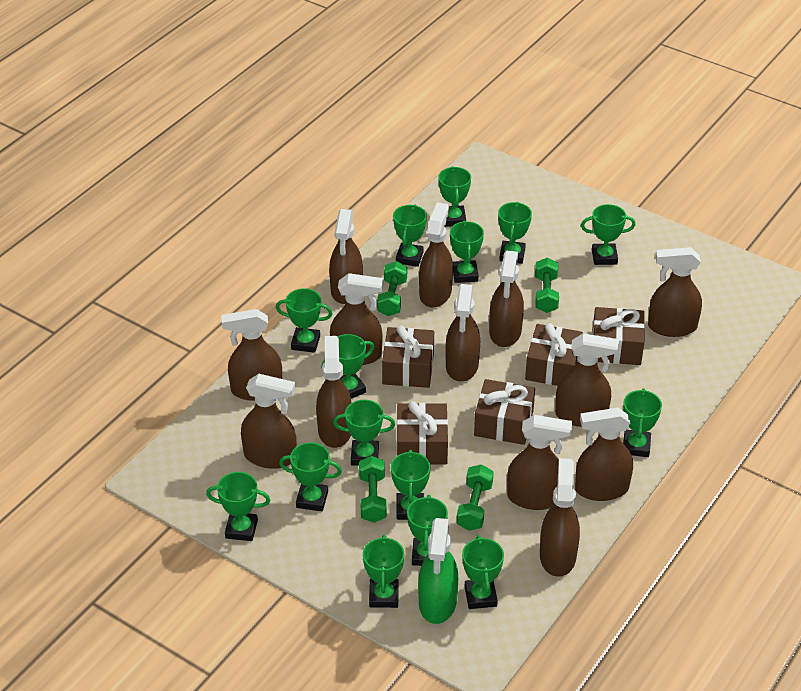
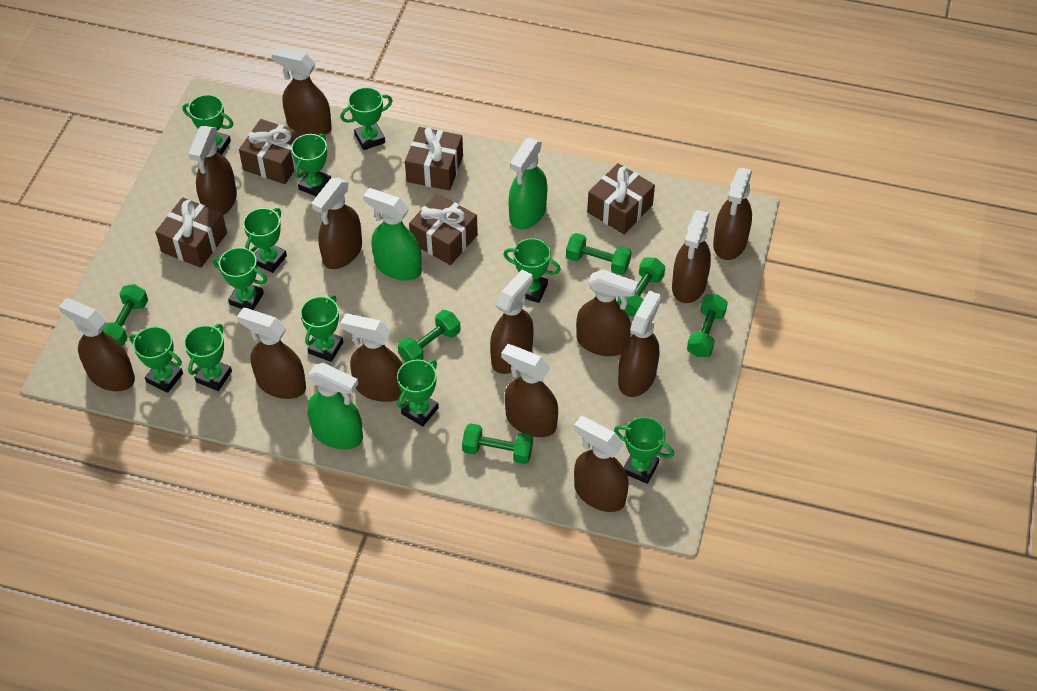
green dumbbell: [359,456,387,523] [377,261,407,316] [457,464,494,531] [535,258,559,313] = 4 -> [103,284,148,346] [398,310,460,362] [462,423,533,464] [566,233,632,275] [617,257,665,316] [687,294,728,357] = 6
green spray bottle: [418,518,458,624] = 1 -> [307,363,363,450] [363,188,422,281] [508,138,548,229] = 3
green trophy: [206,472,270,541] [276,288,333,353] [279,442,342,511] [321,334,374,399] [333,400,395,466] [363,535,404,608] [391,450,430,520] [393,204,427,267] [407,495,448,566] [438,166,471,227] [450,221,484,283] [462,535,504,609] [498,202,532,264] [581,204,636,265] [623,388,662,457] = 15 -> [129,326,183,393] [183,95,233,155] [184,324,232,391] [213,247,267,310] [243,208,287,273] [291,134,331,196] [300,295,343,362] [340,87,393,150] [397,360,439,426] [503,238,561,303] [614,417,674,484] = 11

